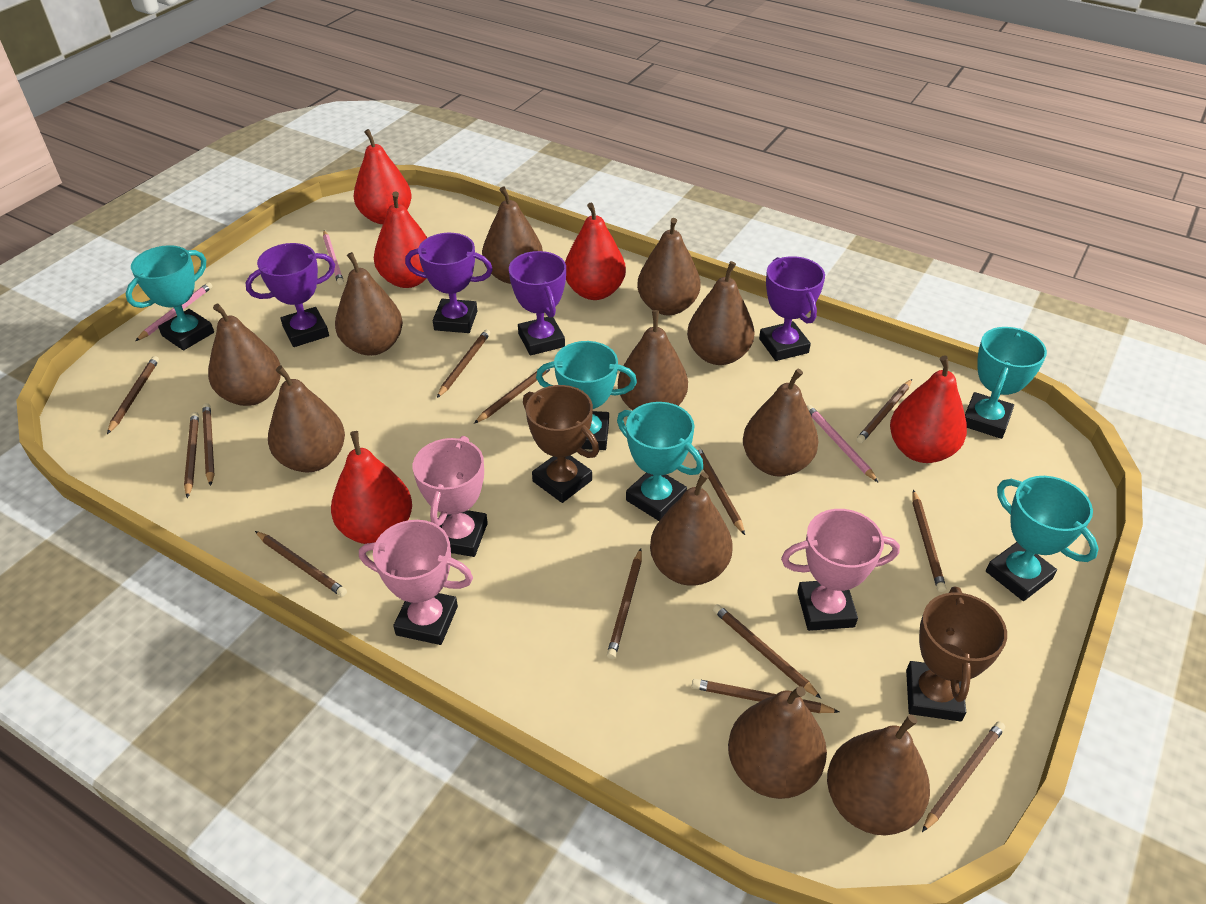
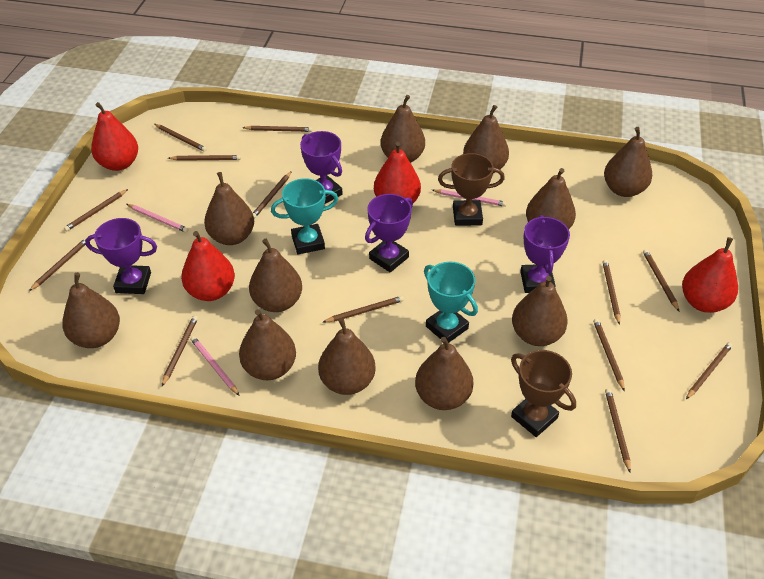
pink trophy: [359,520,473,645] [413,436,488,557] [781,509,900,631] = 3 -> none = 0
red pear: [331,431,412,544] [354,129,412,224] [374,192,427,288] [565,203,626,300] [890,355,967,463] = 5 -> [91,102,138,171] [181,231,235,301] [374,142,421,203] [682,237,738,313] = 4
turquoise trophy: [125,245,214,350] [536,341,637,450] [617,402,703,521] [965,327,1047,439] [986,476,1099,601] = 5 -> [271,178,338,254] [424,262,478,343] = 2

